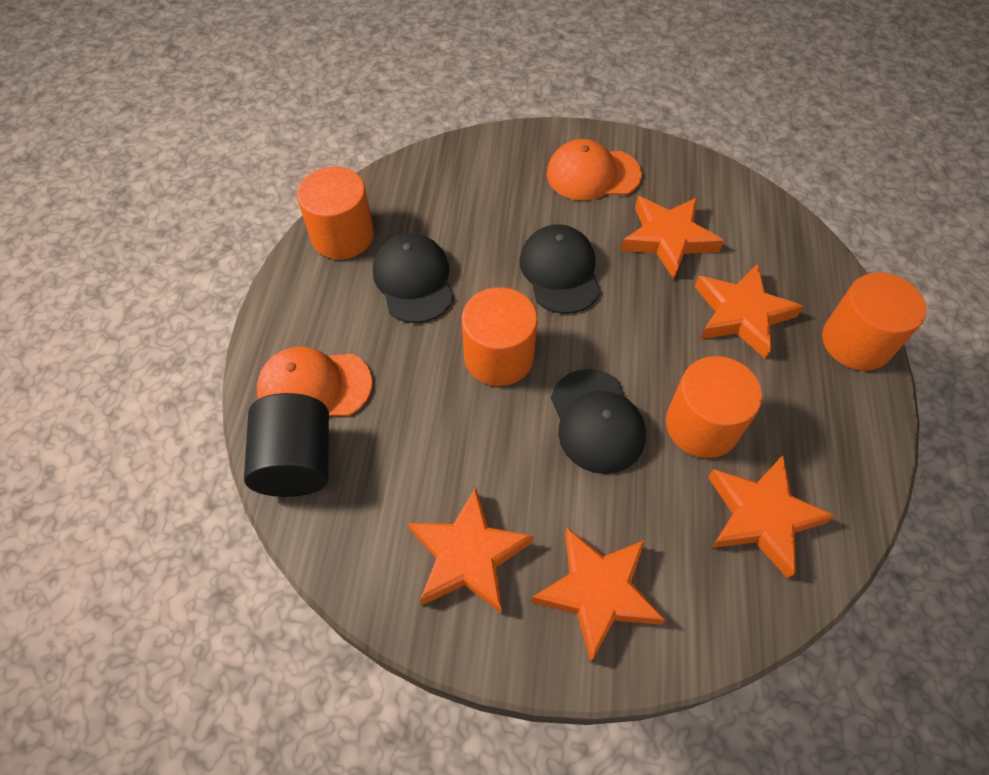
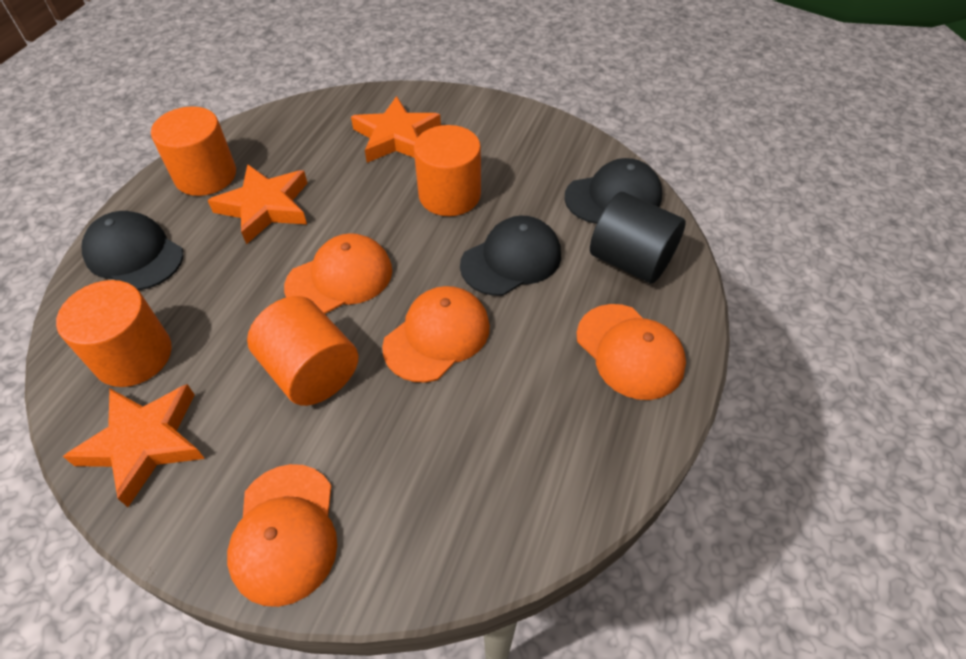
orange cap: [257,347,373,416] [547,139,642,201] = 2 -> [227,464,337,607] [284,233,392,314] [382,286,490,383] [577,304,686,400] = 4
orange star: [408,487,533,614] [531,528,665,662] [621,196,724,279] [695,263,803,359] [708,455,835,579] = 5 -> [63,384,205,507] [208,164,307,244] [351,96,441,163] = 3

